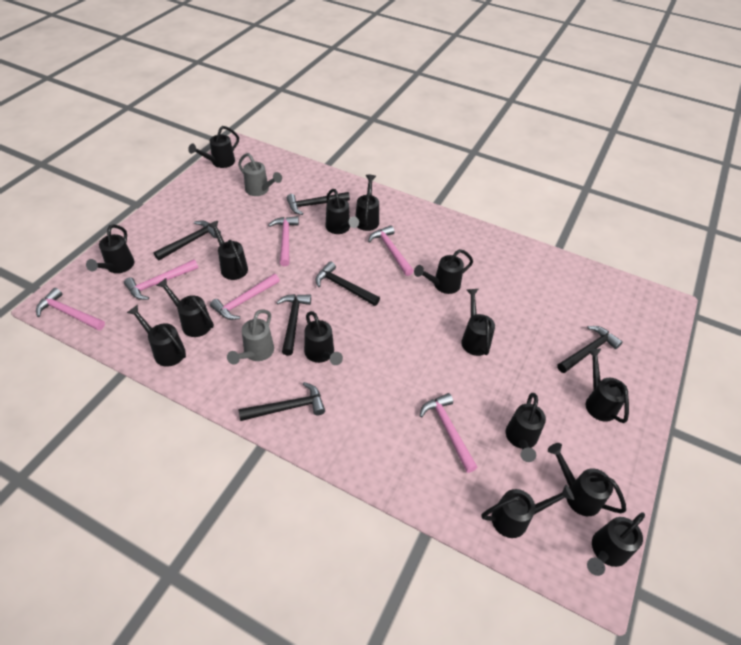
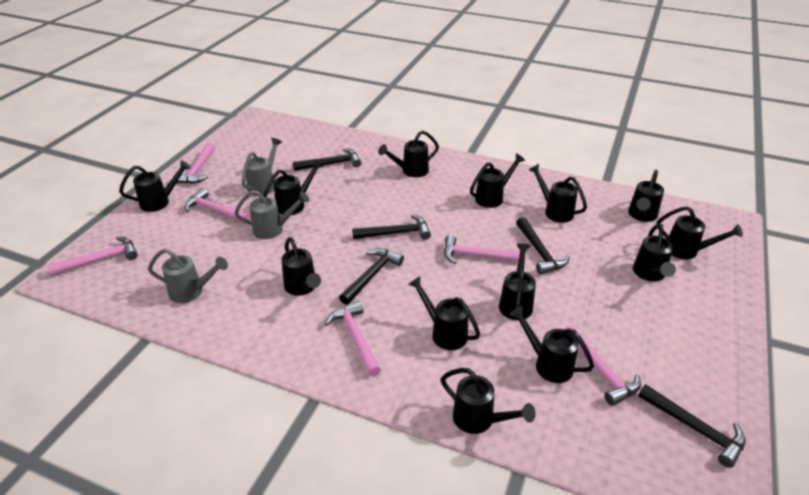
black hammer: [154,220,221,261] [238,382,325,421] [276,294,311,356] [287,192,350,215] [315,261,380,306] [557,326,623,373] = 6 -> [293,148,361,171] [339,248,404,305] [352,214,431,240] [516,217,570,274] [638,384,746,468] = 5
black watering can: [86,224,134,273] [127,305,186,367] [156,278,214,337] [188,126,239,168] [208,221,248,280] [304,311,343,365] [325,189,359,234] [355,175,379,231] [414,249,473,294] [461,289,495,356] [482,485,574,538] [506,393,546,462] [548,443,626,516] [586,349,629,423] [587,512,645,576] = 15 -> [119,160,191,212] [263,159,323,215] [282,237,321,296] [378,130,439,177] [408,276,480,350] [441,368,536,434] [470,153,525,208] [499,243,536,320] [509,306,594,383] [529,164,587,223] [628,170,664,222] [633,223,676,281] [657,206,743,259] = 13
grey watering can: [227,309,274,365] [238,153,282,196] = 2 -> [148,249,228,303] [235,190,310,239] [242,138,282,196] = 3

